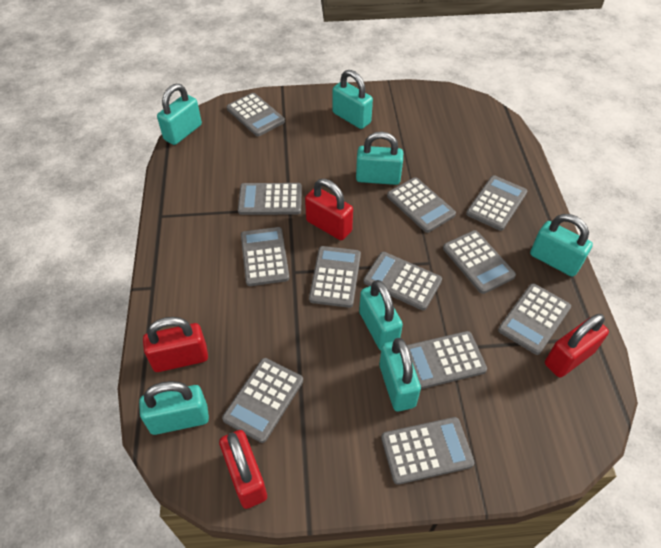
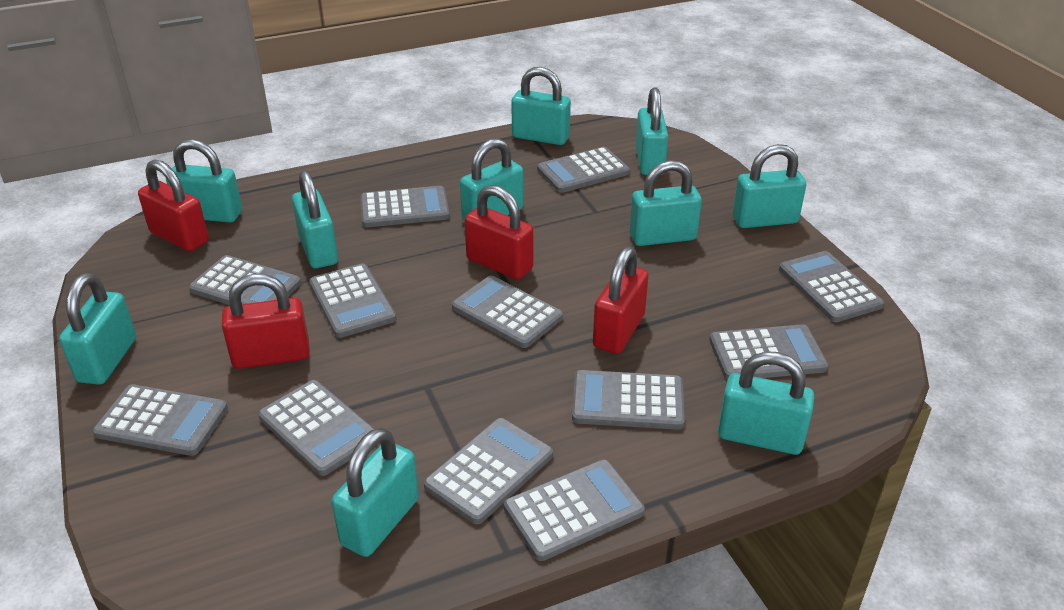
turquoise padlock: [139,381,209,435] [157,84,202,145] [333,70,373,129] [356,132,403,185] [359,280,403,351] [379,338,421,411] [530,214,593,277] = 7 -> [59,273,136,385] [166,139,242,223] [292,170,338,268] [331,428,419,557] [460,138,524,221] [511,67,571,145] [630,160,702,246] [636,88,668,175] [718,351,814,455] [733,144,806,228] = 10

